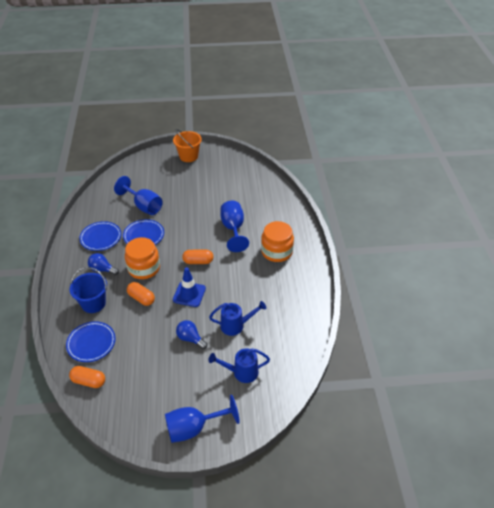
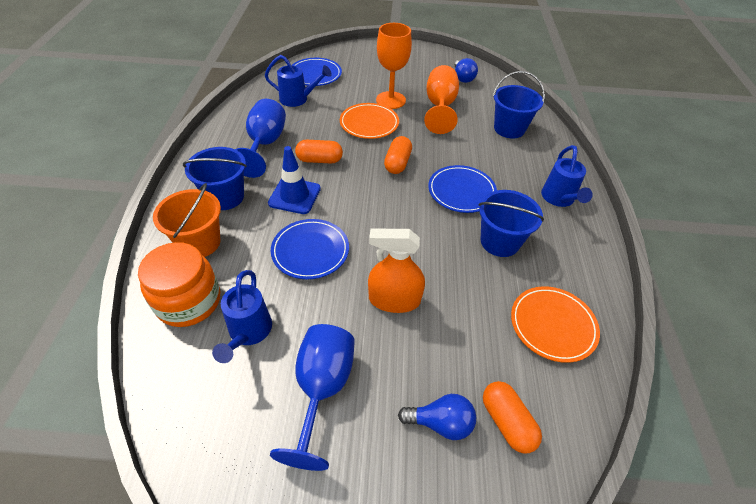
blue bucket: [69,267,107,313] = 1 -> [183,147,247,210] [479,190,544,257] [493,71,545,139] = 3
blue goblet: [114,176,163,215] [165,395,240,443] [220,201,249,252] = 3 -> [235,99,286,178] [270,324,355,471] = 2
blue watering can: [209,301,266,336] [209,348,270,383] = 2 -> [212,270,272,363] [265,55,332,107] [541,145,593,207] = 3
orange goblet: none = 0 -> [376,23,412,109] [424,65,459,134] = 2
orange jar: [125,237,160,279] [261,221,294,262] = 2 -> [138,242,220,327] = 1
orange plate: none = 0 -> [340,103,399,139] [511,286,600,363] = 2
orange spray bottle: none = 0 -> [368,229,425,313] = 1

